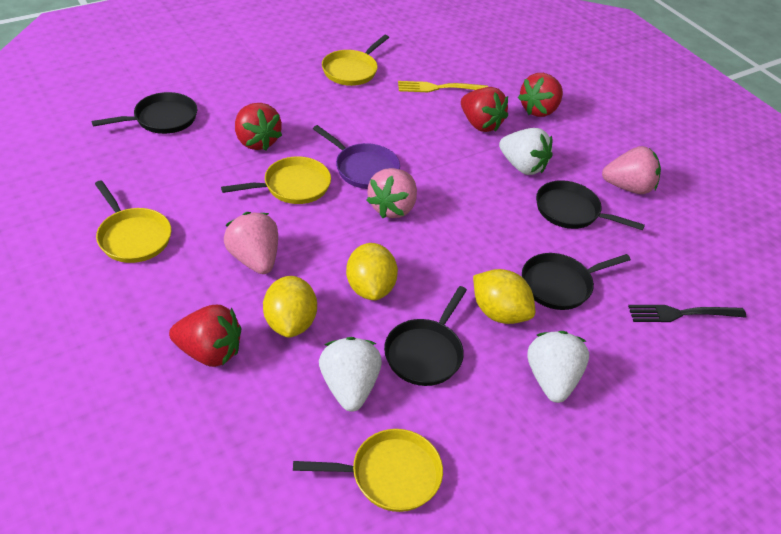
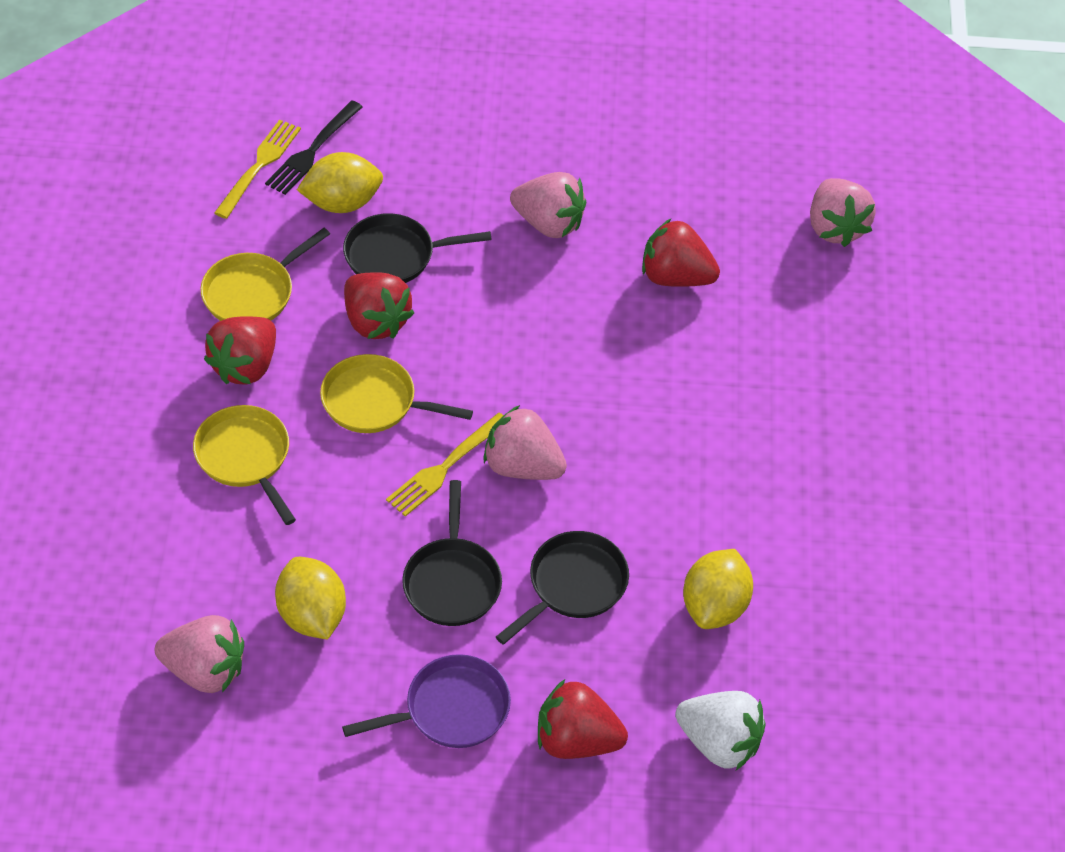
black pan: [91,92,197,134] [384,286,467,386] [522,253,631,310] [536,180,645,230] = 4 -> [343,213,492,283] [402,480,502,626] [496,531,629,645] = 3
pink strawberry: [224,212,278,274] [366,168,417,218] [602,146,661,194] = 3 -> [155,615,244,693] [483,405,567,480] [510,172,586,238] [810,178,876,247] = 4
white strawberry: [319,337,382,412] [499,128,553,175] [527,331,589,403] = 3 -> [675,691,766,770] = 1
yellow fork: [398,81,488,92] = 1 -> [214,120,301,219] [386,413,503,517] = 2
yellow pan: [95,180,171,263] [221,156,331,204] [293,429,443,512] [322,35,389,86] = 4 -> [193,405,296,525] [201,228,330,321] [320,354,473,433] = 3

